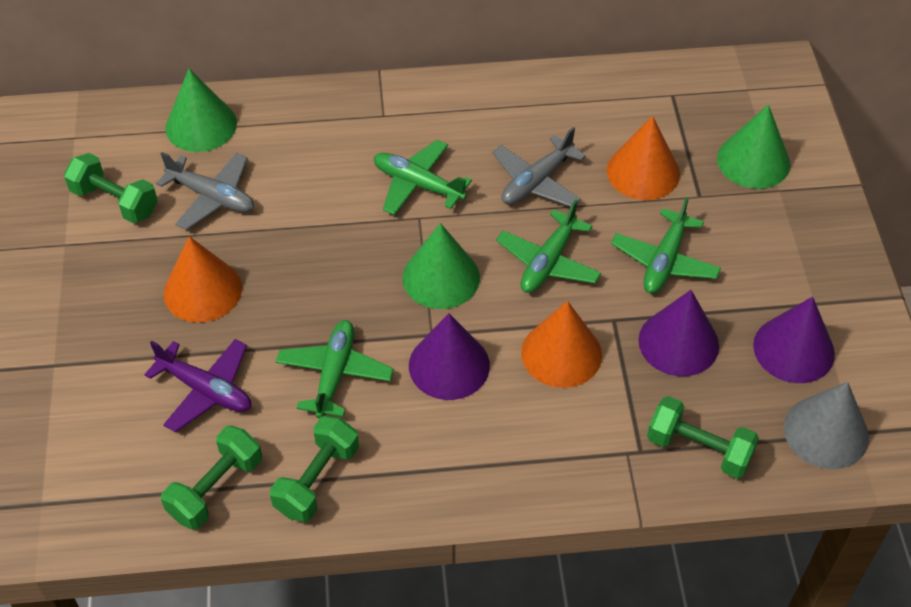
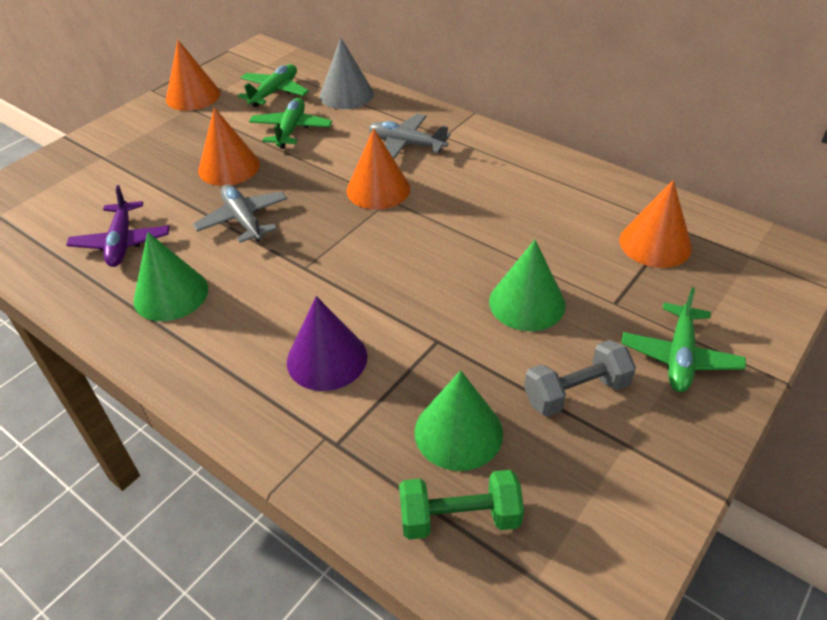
green dumbbell: [64,153,158,223] [161,426,262,530] [270,416,359,522] [647,396,759,479] = 4 -> [399,470,524,540] = 1
green plane: [276,320,394,419] [374,140,472,215] [496,199,601,293] [611,197,721,293] = 4 -> [238,64,309,107] [249,98,332,149] [621,287,746,392] = 3
grey dumbbell: none = 0 -> [524,340,636,417] = 1
orange cone: [164,236,242,323] [521,301,602,388] [607,116,680,200] = 3 -> [166,40,220,111] [198,107,260,186] [347,128,410,210] [620,180,692,268] = 4
purple cone: [409,313,490,400] [638,290,719,376] [753,297,835,383] = 3 -> [287,296,367,391] = 1

